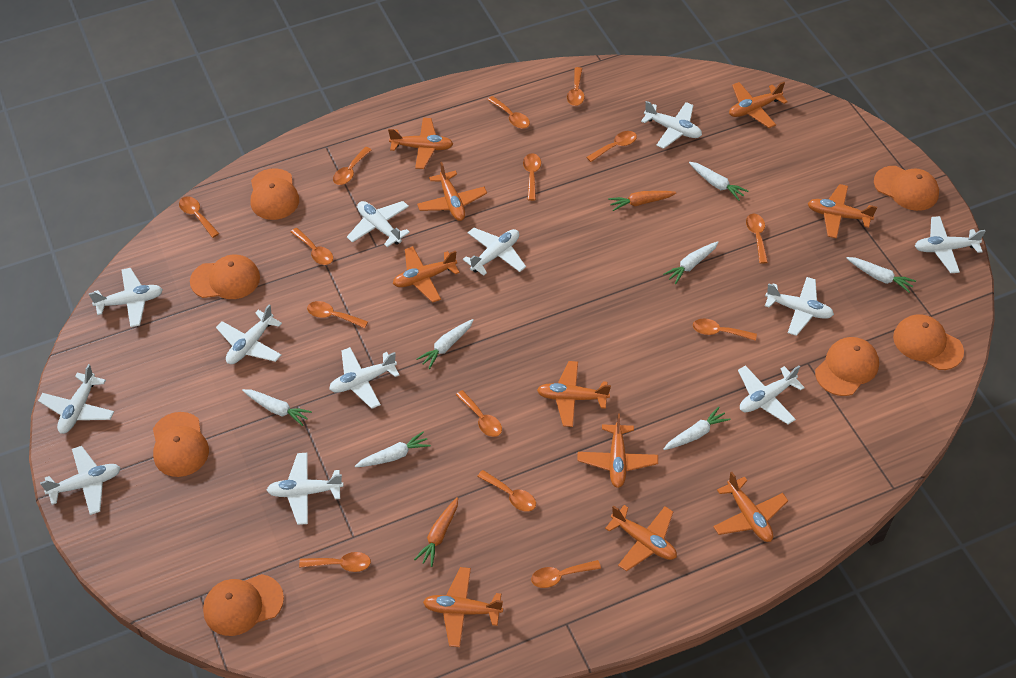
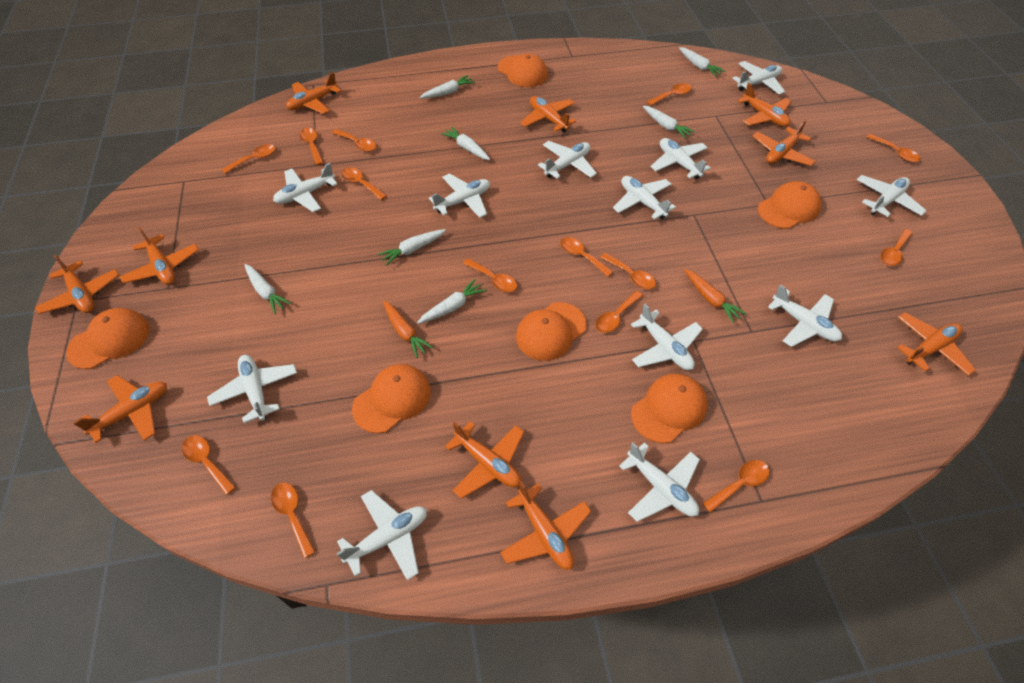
orange cap: [153,412,209,477] [190,255,260,299] [203,574,284,636] [251,168,299,220] [815,337,879,396] [874,166,939,211] [893,314,964,370] = 7 -> [66,308,149,369] [352,364,431,433] [498,54,548,87] [516,302,587,361] [631,374,708,443] [758,181,822,229] = 6

